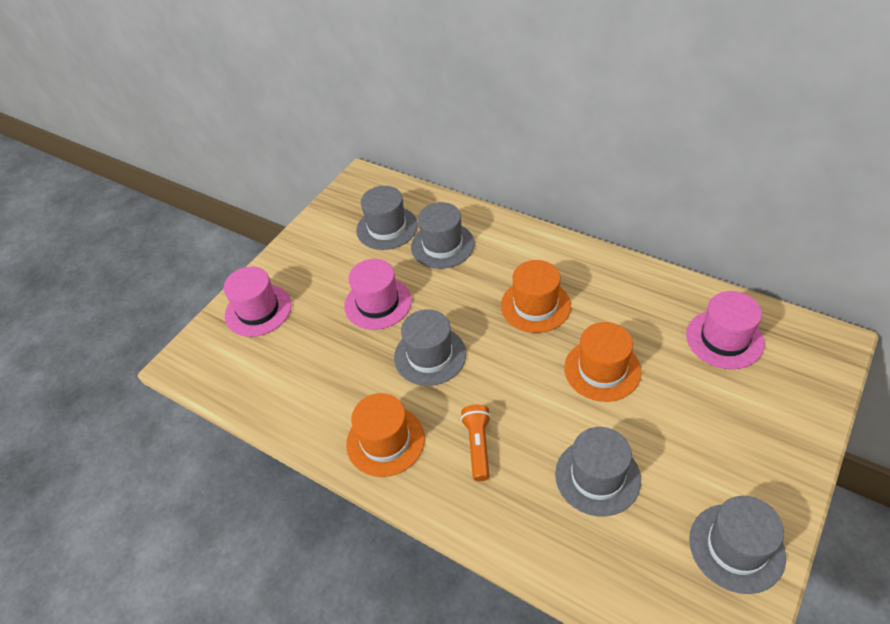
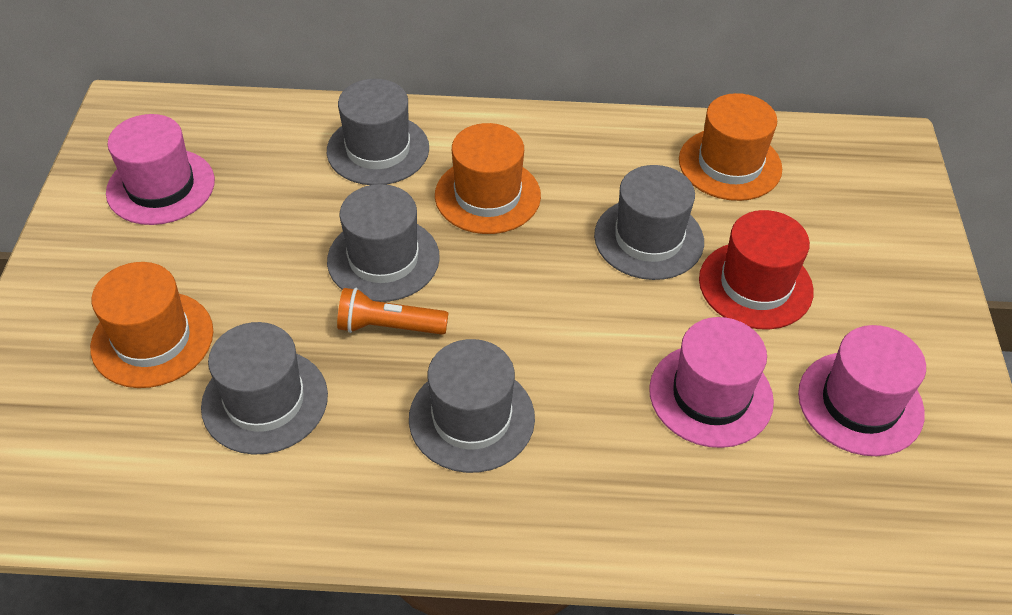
red hat: none = 0 -> [699,210,814,329] = 1

